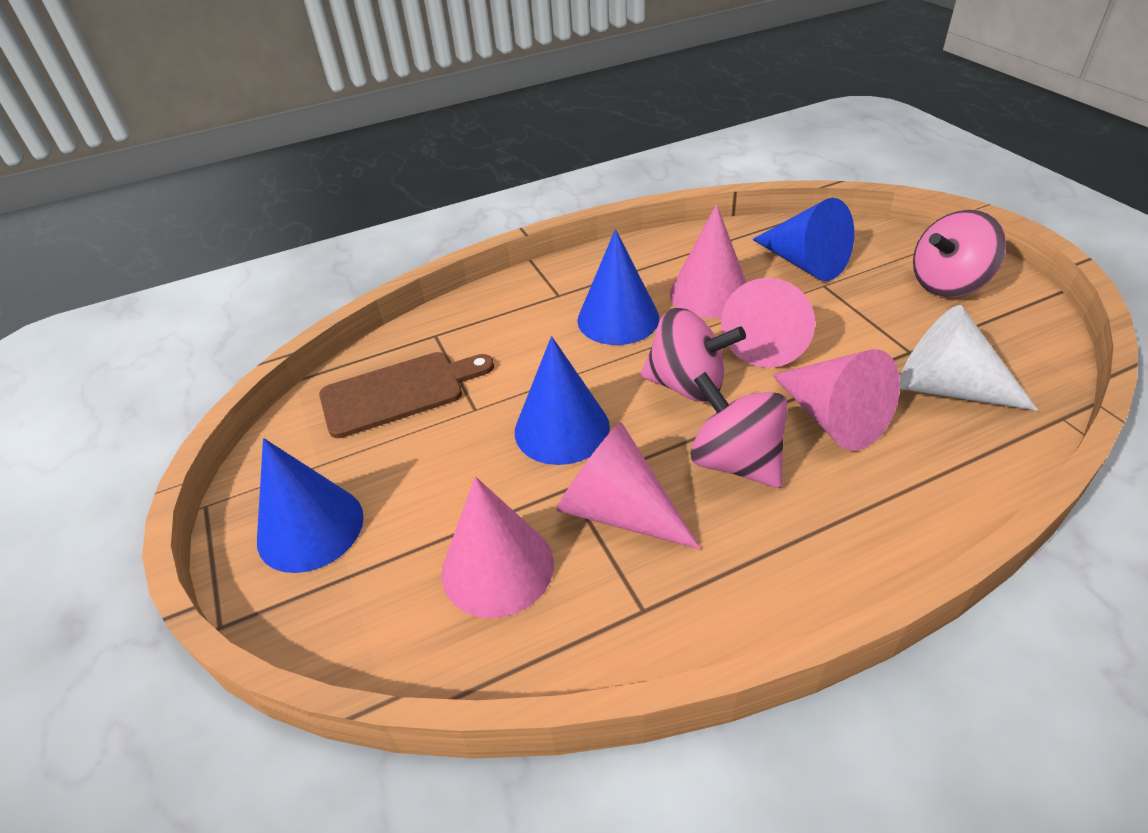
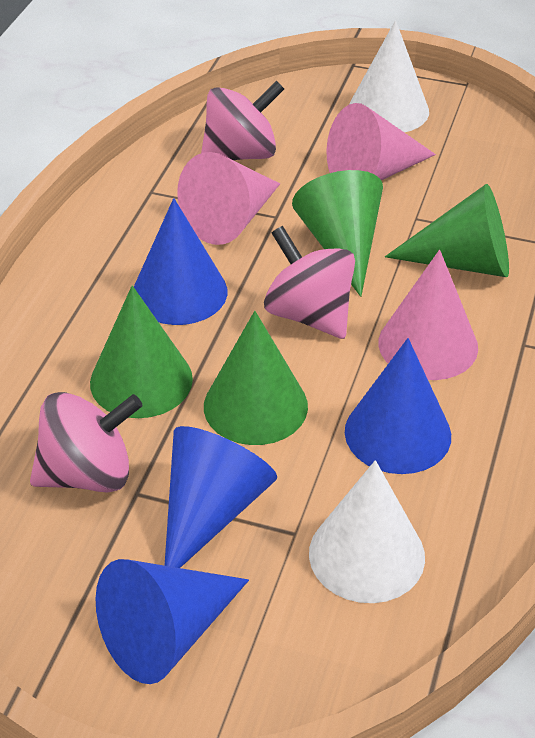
brown cutting board: [319,352,494,438] = 1 -> none = 0
green cone: none = 0 -> [90,285,193,418] [204,311,308,445] [292,170,383,297] [385,184,509,277] = 4
pink cone: [441,476,554,618] [556,422,701,549] [670,204,747,318] [721,278,815,368] [772,349,900,451] = 5 -> [177,152,280,245] [327,103,436,180] [378,250,478,380] = 3
white cone: [900,305,1038,411] = 1 -> [309,460,425,603] [349,20,429,132] = 2

